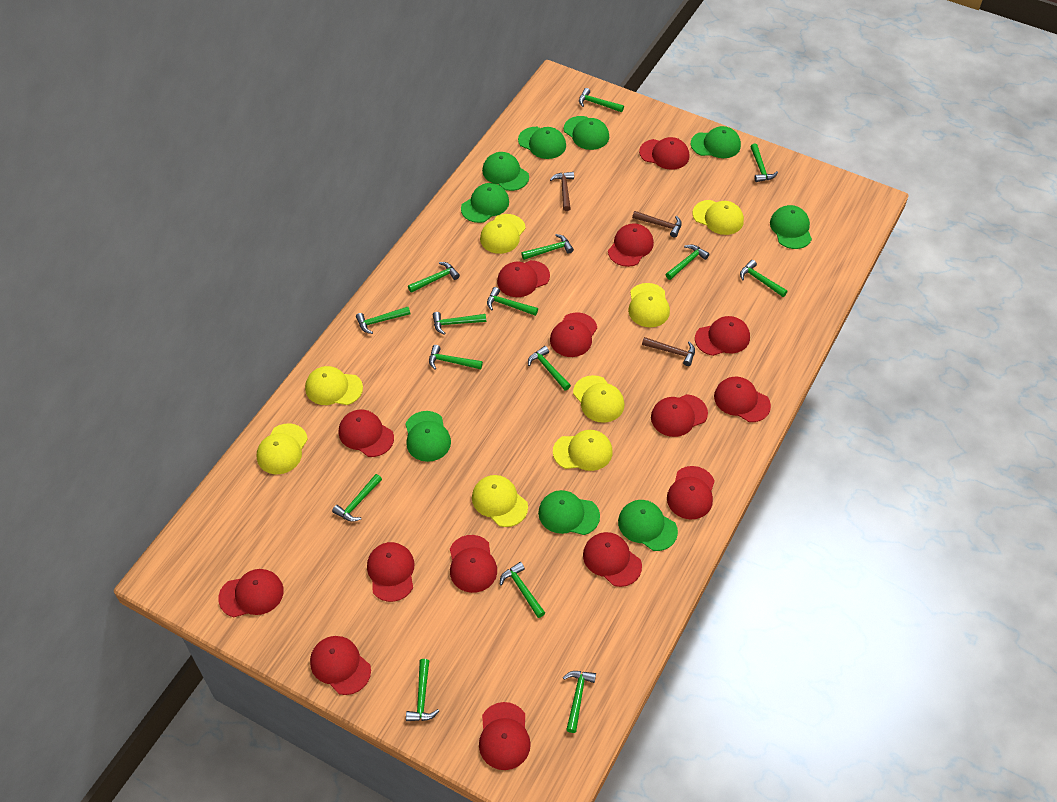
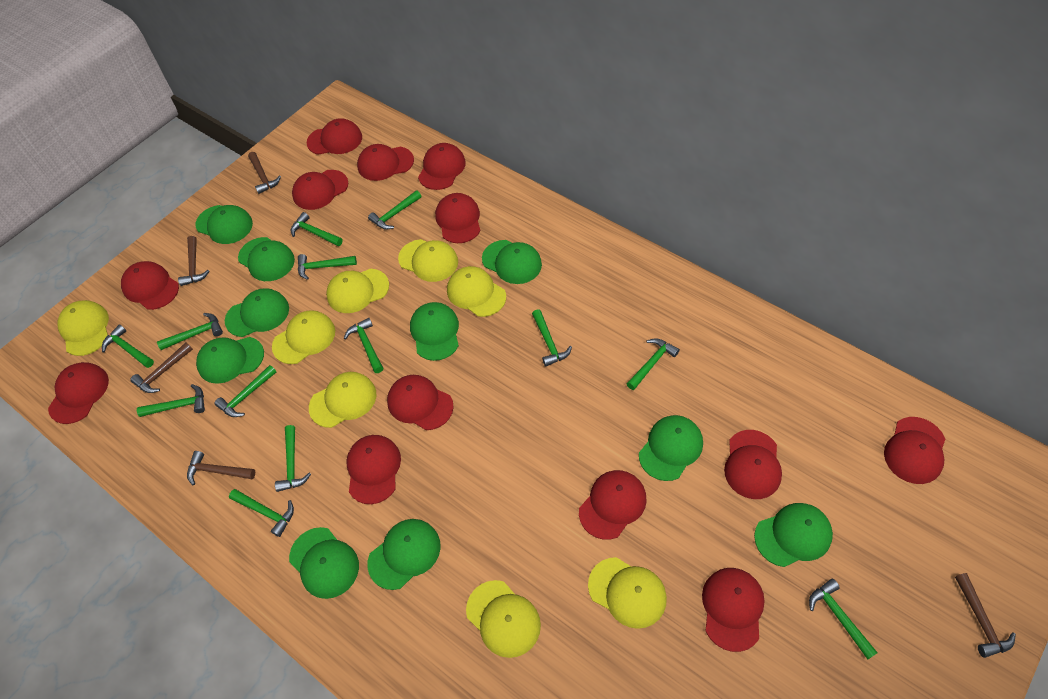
brown hammer: [550,172,574,211] [632,211,682,238] [642,337,695,366] = 3 -> [130,343,193,393] [178,236,210,286] [187,451,255,485] [248,152,281,194] [955,573,1016,658] = 5
green cap: [406,411,451,462] [461,183,509,223] [482,152,529,191] [518,127,566,159] [538,490,600,535] [564,116,609,150] [618,500,678,551] [691,126,741,158] [770,205,812,249] = 9 -> [196,205,253,244] [196,337,264,384] [225,288,289,337] [238,237,295,281] [289,527,359,599] [367,519,441,590] [410,302,459,361] [482,240,542,284] [639,415,703,481] [754,503,833,567] = 10
green hammer: [332,474,382,522] [356,307,410,334] [406,659,439,721] [408,262,460,293] [429,345,483,370] [433,312,486,335] [487,287,538,316] [499,562,545,618] [521,234,574,260] [528,346,571,390] [563,671,596,733] [579,88,624,112] [666,244,710,280] [740,260,788,297] [750,143,778,182] = 15 -> [102,324,154,368] [137,384,205,417] [157,313,223,350] [214,365,276,417] [229,489,294,537] [275,425,311,492] [291,212,343,246] [298,254,357,280] [344,318,383,373] [368,190,421,230] [532,309,572,366] [627,338,680,390] [809,579,878,660] = 13
red cap: [218,569,284,617] [310,636,371,695] [339,410,394,457] [367,542,414,602] [450,535,497,593] [479,702,531,770] [497,260,550,297] [550,312,597,357] [583,532,642,587] [608,223,654,267] [639,137,689,170] [651,394,708,437] [667,466,715,520] [695,316,750,356] [714,377,771,422] = 15 -> [48,362,109,424] [121,261,179,310] [292,170,348,210] [307,118,362,155] [346,435,401,504] [357,144,414,181] [387,375,454,430] [418,143,466,190] [435,193,481,243] [579,470,647,540] [702,568,765,652] [724,430,782,499] [884,417,945,484] = 13

